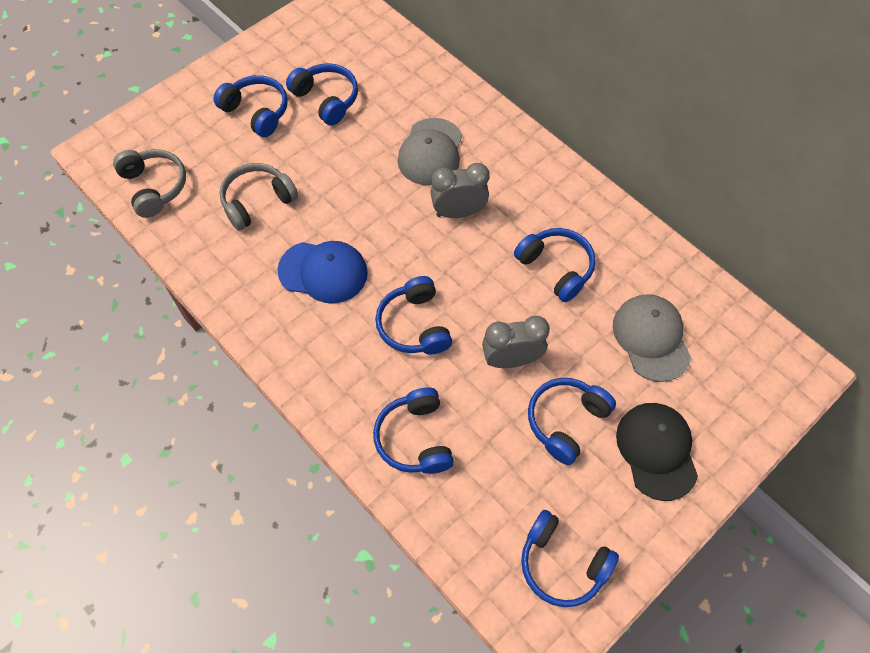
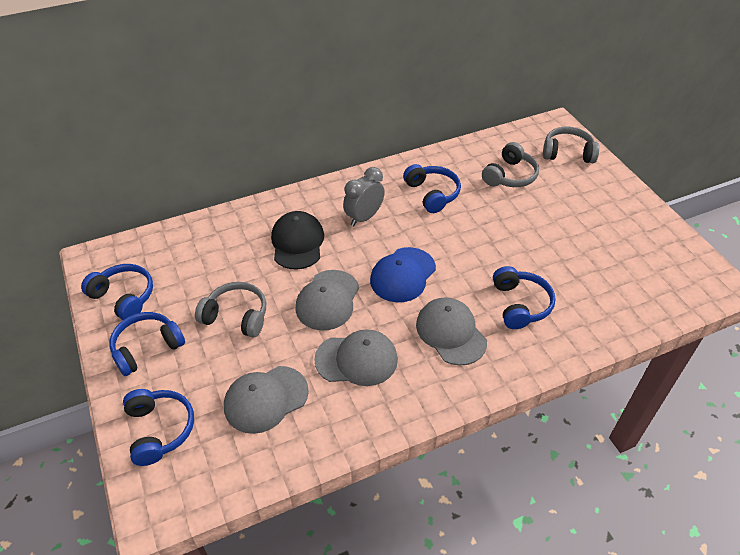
blue headphones: [213,75,288,137] [286,63,358,125] [373,387,454,474] [375,276,452,355] [514,228,596,302] [521,510,619,607] [528,378,616,465] = 7 -> [81,264,153,320] [109,312,185,376] [123,389,194,466] [403,164,461,213] [493,266,556,329] = 5
grey cap: [398,118,462,186] [613,294,691,382] = 2 -> [224,366,309,434] [296,270,359,330] [314,329,398,386] [416,297,487,366] = 4
grey clock: [431,163,490,218] [482,316,550,368] = 2 -> [343,167,385,226] = 1
grey headphones: [113,149,186,218] [219,163,298,231] = 2 -> [195,282,266,337] [482,142,539,187] [543,127,599,163] = 3

